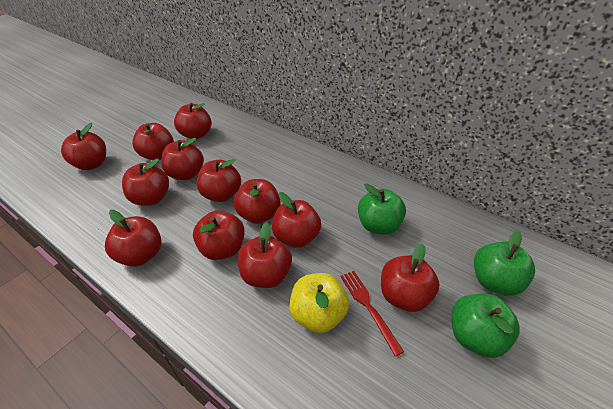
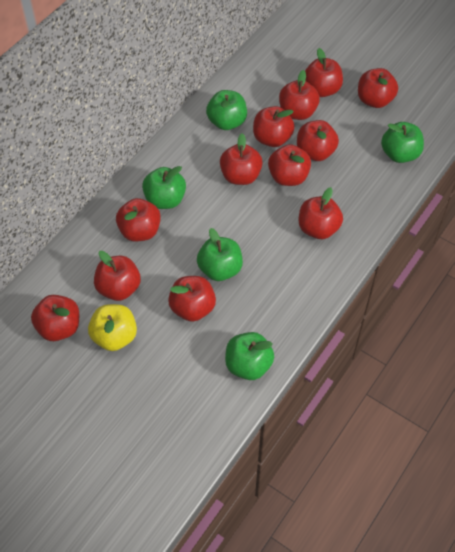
green apple: [358,183,406,235] [452,294,520,358] [474,230,535,296] = 3 -> [142,166,186,209] [197,228,243,281] [206,90,247,130] [225,332,274,380] [381,122,424,163] = 5
red fork: [341,271,404,357] = 1 -> none = 0

